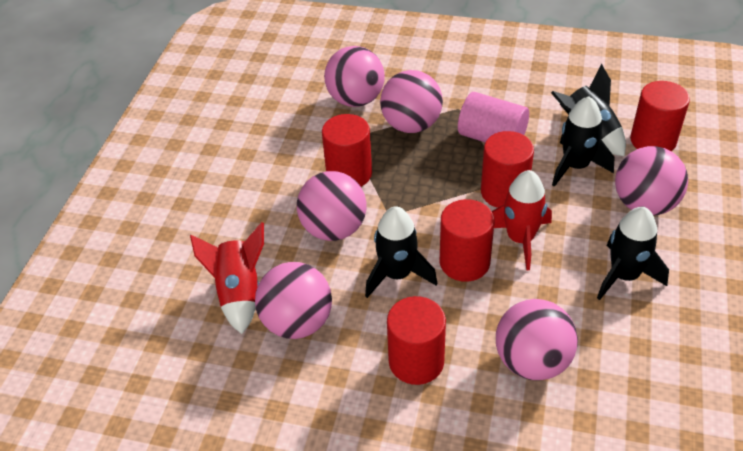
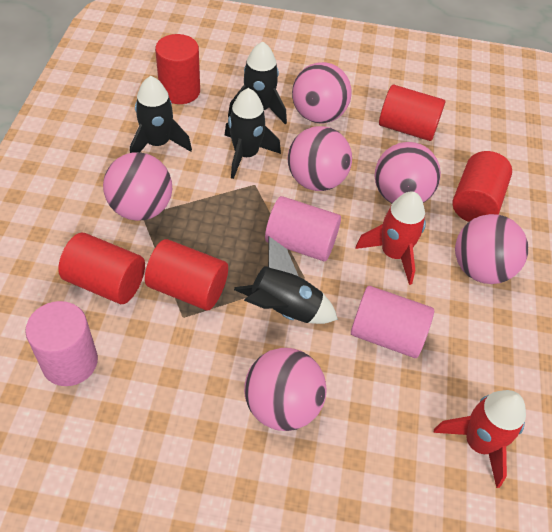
pink cylinder: [458,92,529,142] = 1 -> [25,301,98,386] [265,196,341,261] [351,286,434,358] = 3

